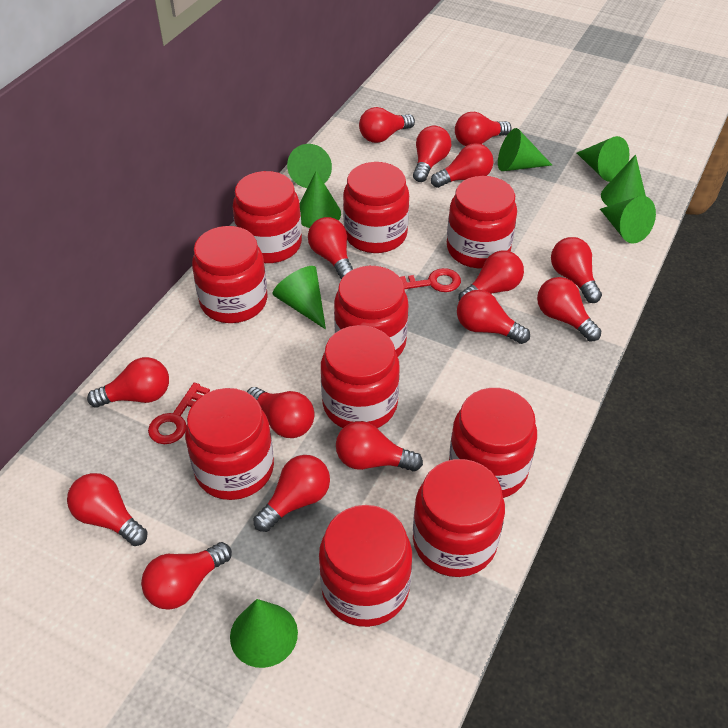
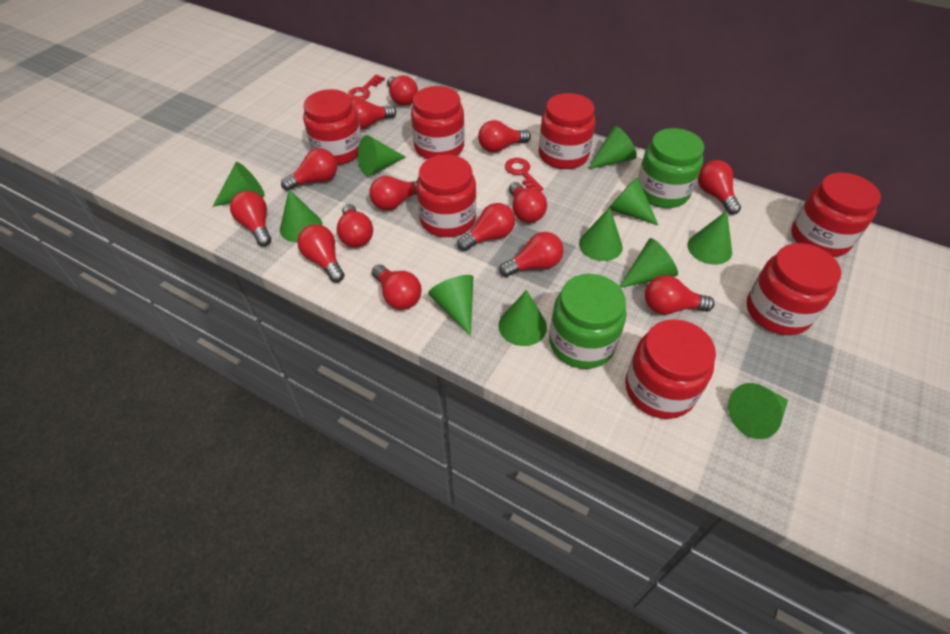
green cone: [230,599,298,668] [272,266,326,329] [287,144,332,188] [300,171,341,228] [498,128,552,171] [577,136,629,182] [600,196,656,244] [601,154,646,206] = 8 -> [213,162,265,207] [280,189,323,242] [358,135,406,176] [428,275,473,336] [498,290,547,346] [579,207,623,261] [588,126,637,169] [609,177,658,225] [619,238,678,288] [687,211,732,265] [728,383,788,439] = 11
green jar: none = 0 -> [549,274,626,369] [638,128,704,208] = 2
red jar: [185,388,274,500] [192,226,268,323] [233,171,302,263] [319,505,412,627] [321,325,400,428] [334,266,409,357] [343,162,409,253] [413,459,505,577] [447,176,517,268] [449,388,537,498] = 10 -> [303,89,362,165] [411,86,465,159] [416,155,476,237] [538,93,595,169] [625,319,716,419] [747,243,841,335] [791,173,881,257] = 7
red light bulb: [67,473,148,546] [87,357,169,408] [141,542,232,610] [247,387,314,438] [253,455,330,532] [308,217,353,279] [336,421,423,472] [359,107,415,143] [413,126,451,182] [431,143,493,188] [455,112,512,146] [457,290,530,344] [459,251,524,300] [537,277,601,342] [551,237,602,303] = 15 -> [230,191,271,246] [281,148,337,191] [297,224,344,282] [337,204,373,248] [352,98,396,130] [369,176,417,210] [372,264,422,310] [387,75,418,106] [457,203,515,251] [478,120,531,152] [499,232,563,277] [509,182,547,223] [645,275,714,315] [698,160,741,215] = 14

